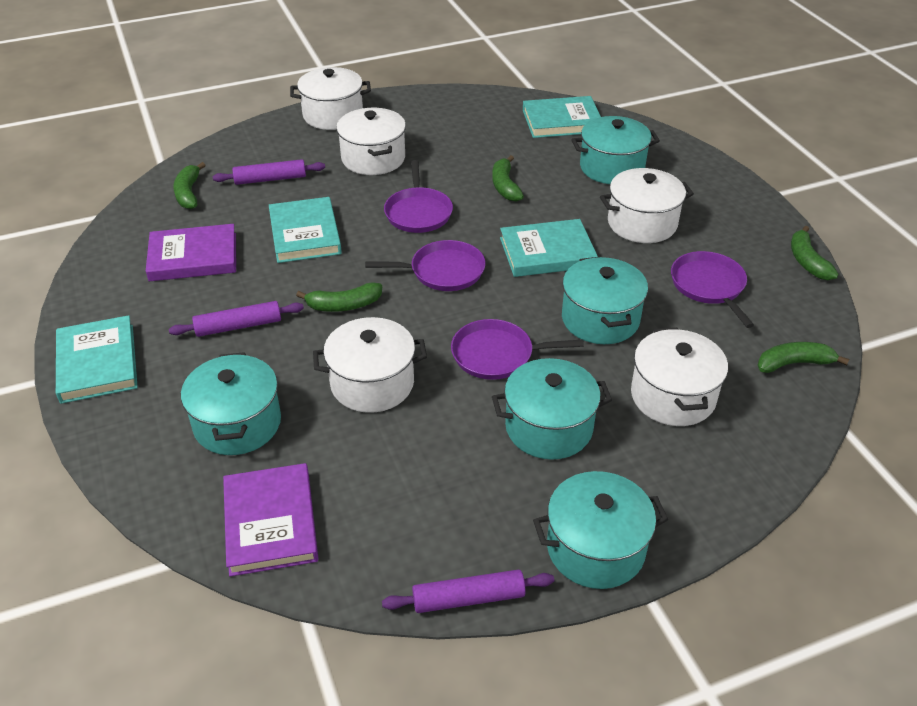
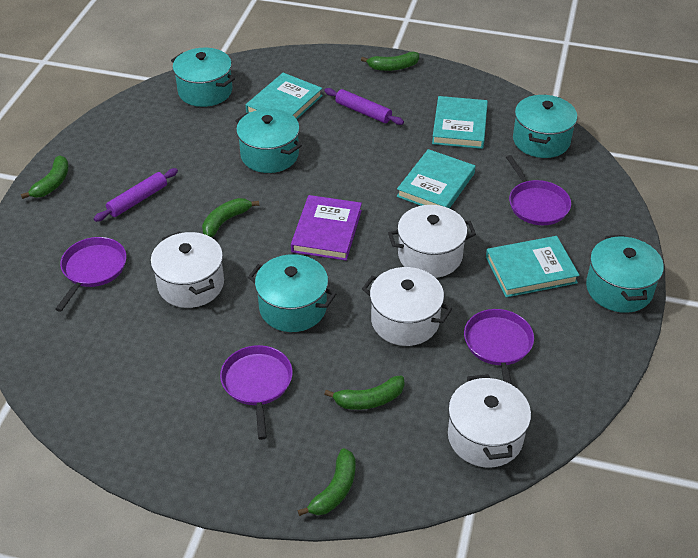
purple book: [146,224,236,281] [223,463,318,577] = 2 -> [291,195,362,261] = 1
purple rolling pin: [169,301,304,337] [213,159,325,185] [382,570,554,613] = 3 -> [94,168,178,222] [324,88,404,125] = 2
white pot: [290,67,371,130] [313,317,427,413] [336,108,406,175] [600,168,694,243] [631,328,728,426] = 5 -> [151,232,224,308] [362,267,452,346] [388,205,476,278] [448,374,531,468] = 4

